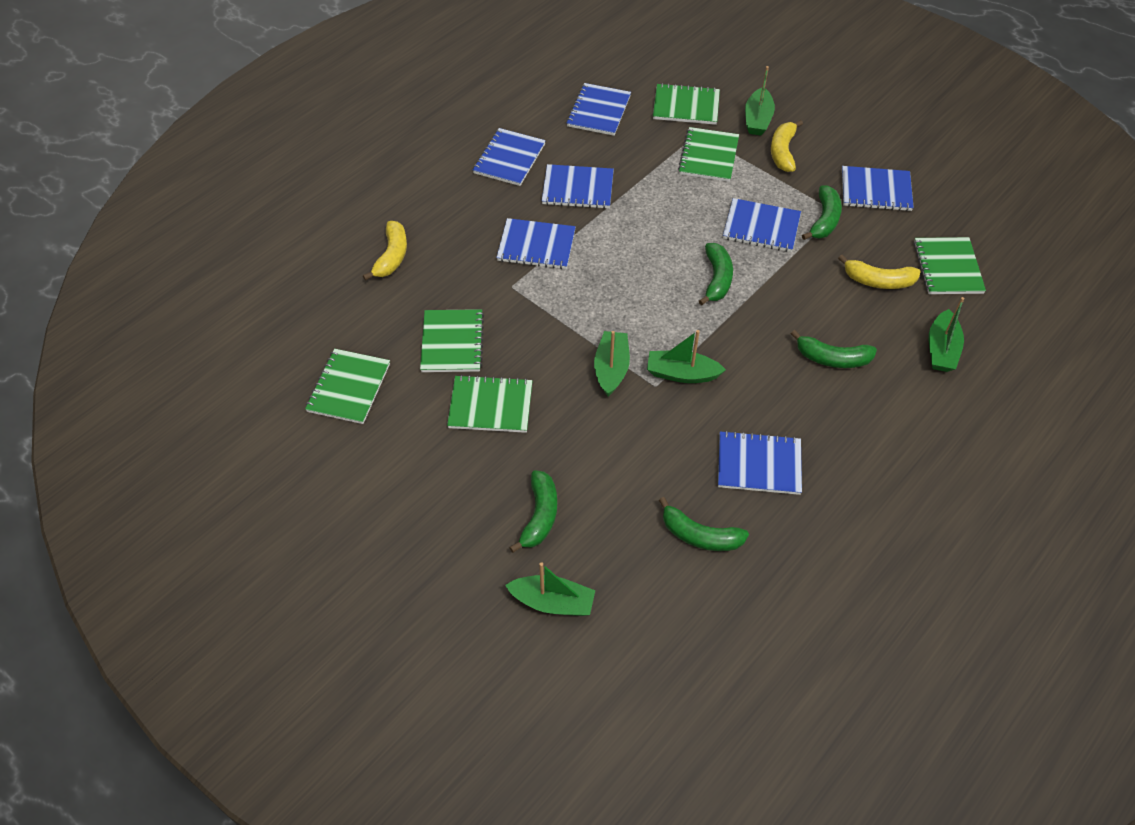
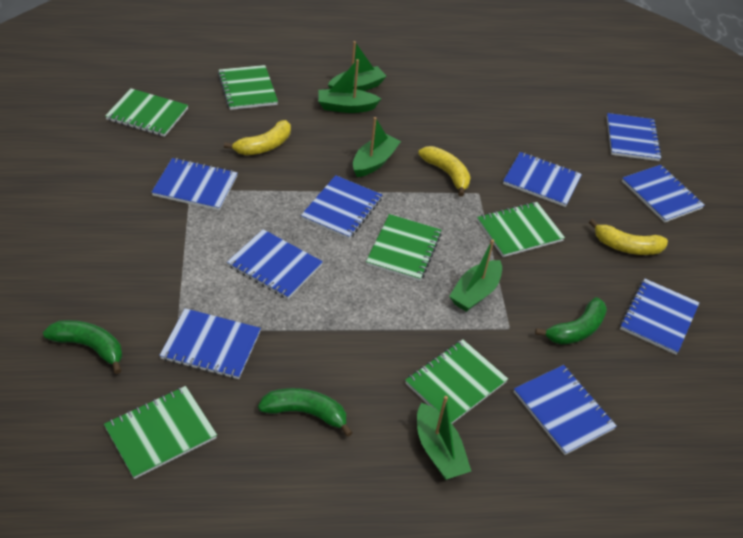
blue notebook: [473,128,546,186] [496,218,576,269] [542,164,614,209] [566,83,631,136] [718,430,802,495] [723,198,801,252] [842,166,914,211] = 7 -> [151,158,238,210] [159,308,261,379] [227,229,323,299] [301,175,382,239] [503,152,582,207] [514,365,617,455] [607,113,662,161] [620,278,700,355] [622,165,705,223] = 9
green banana: [509,470,557,553] [659,497,749,551] [699,243,733,306] [791,330,877,368] [802,186,842,240] = 5 -> [43,320,122,374] [258,388,353,437] [535,297,607,345] = 3

